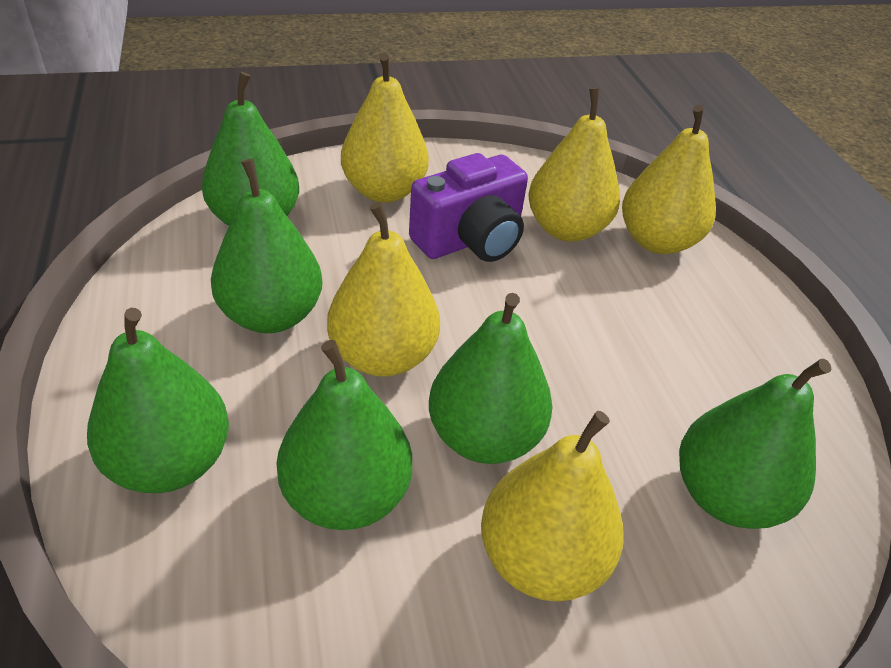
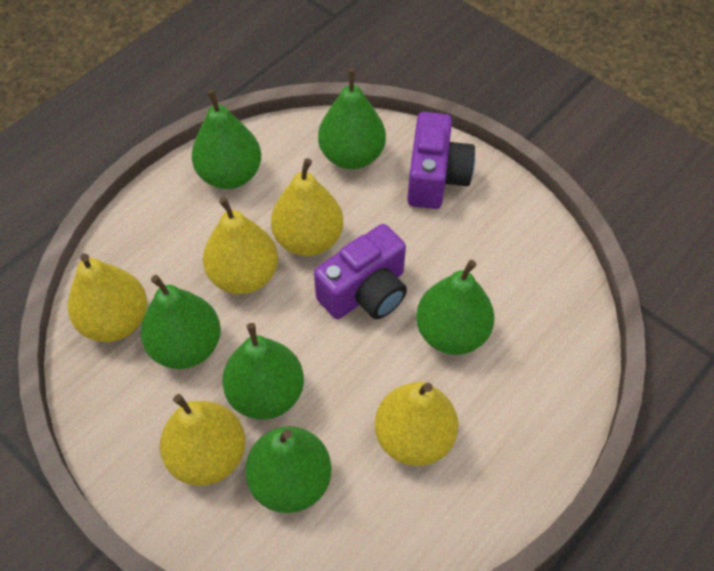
purple camera: [409,153,528,262] = 1 -> [314,224,407,319] [407,112,475,209] = 2

